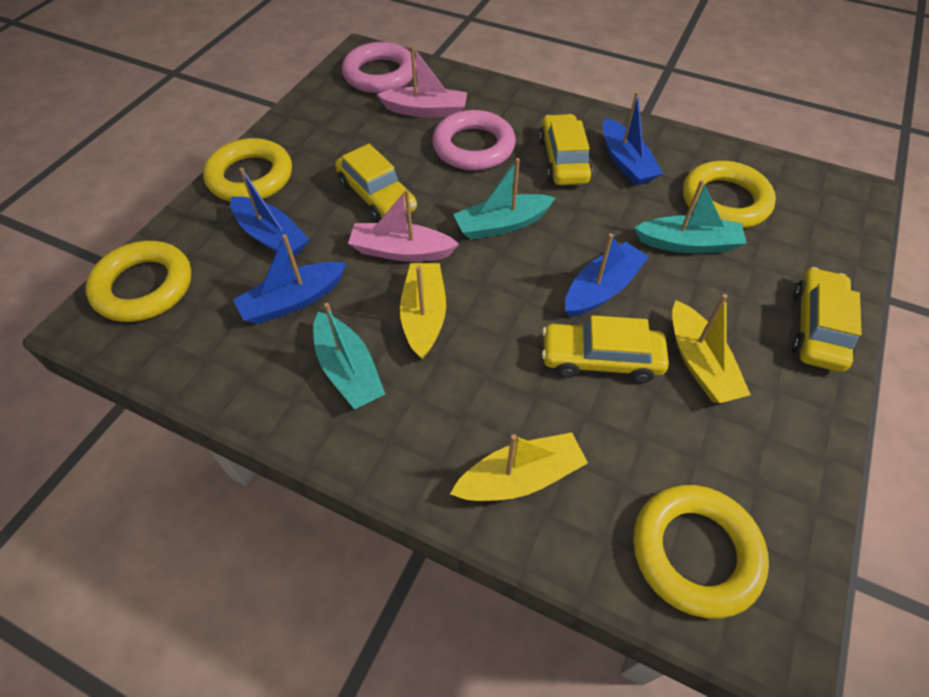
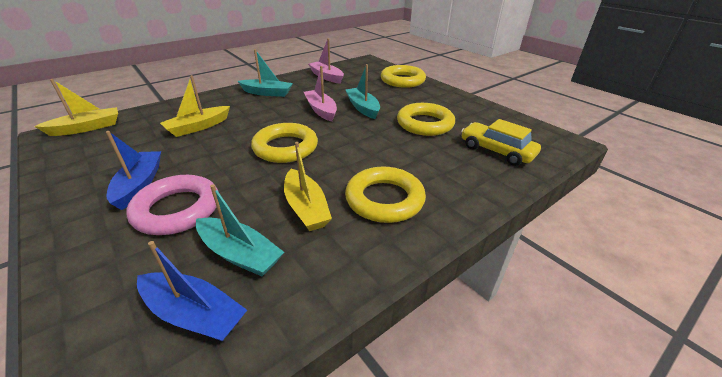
blue boat: [230,168,310,260] [233,234,347,324] [565,233,649,317] [603,91,663,186] = 4 -> [106,131,161,210] [137,241,247,341] = 2
pink ring: [342,42,416,93] [432,110,516,170] = 2 -> [126,175,218,235] = 1
yellow car: [335,144,417,223] [539,114,592,185] [542,315,669,383] [792,267,862,372] = 4 -> [461,119,541,166] = 1

